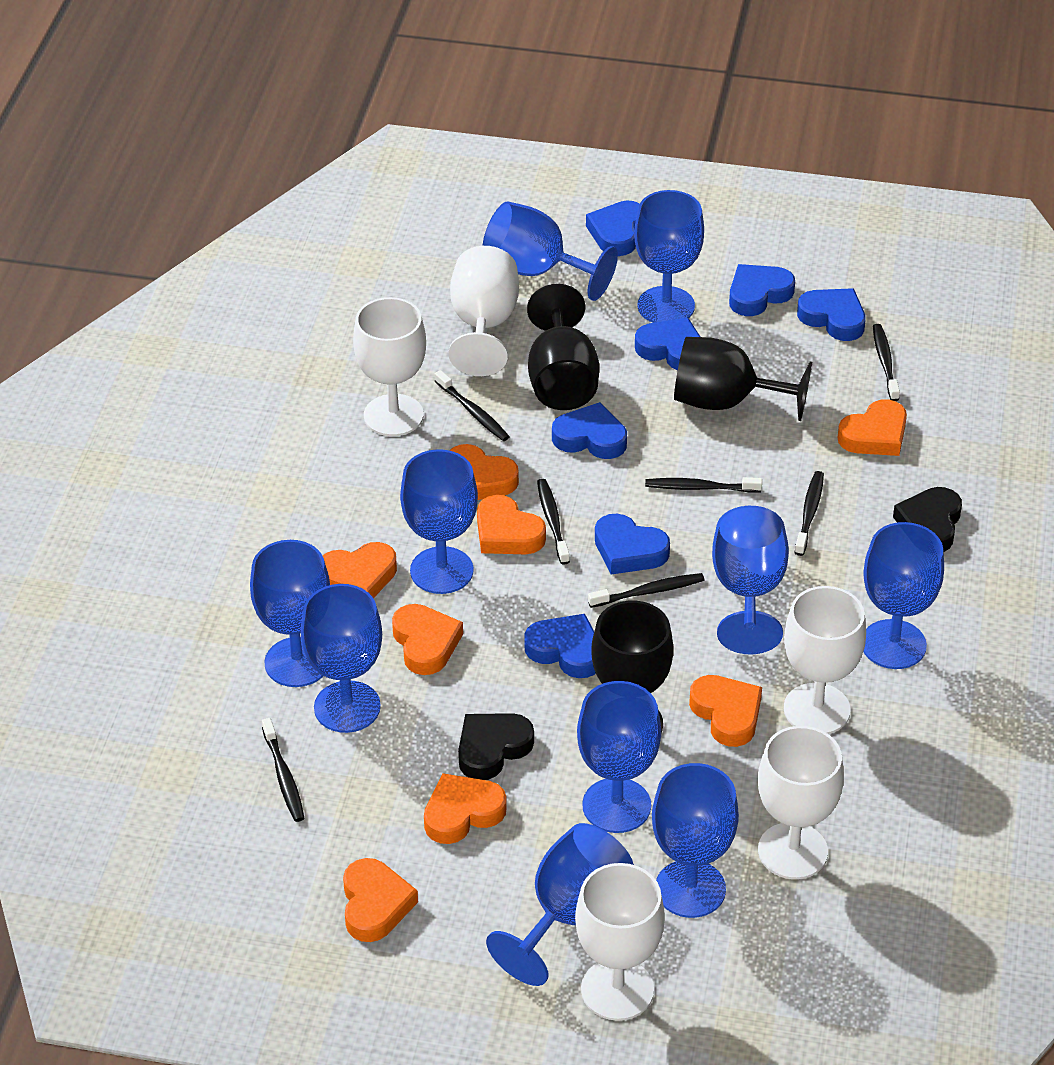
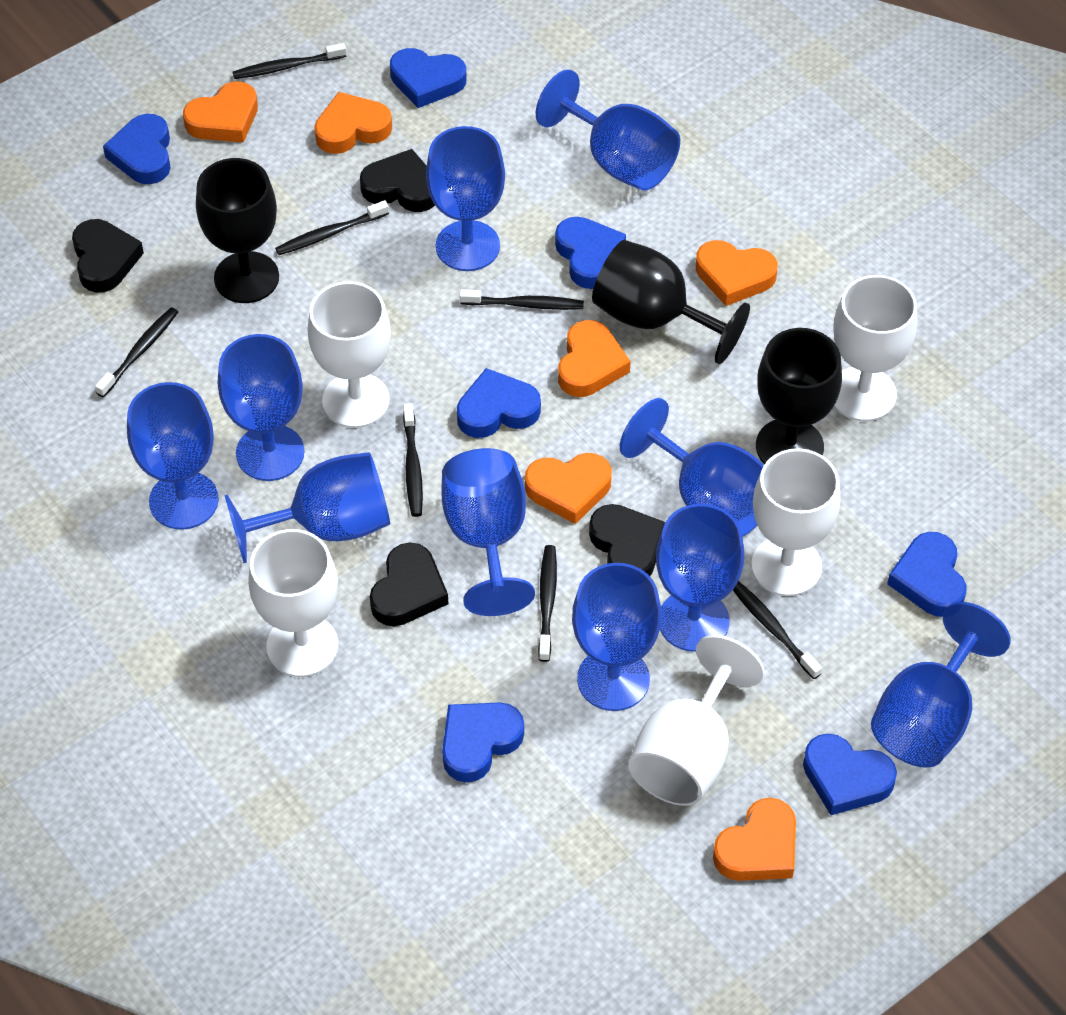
black heart: [458,713,534,780] [893,487,962,552] = 2 -> [72,219,144,293] [360,149,435,212] [370,543,448,626] [589,504,665,576] = 4
orange heart: [323,542,397,598] [343,858,418,942] [392,604,463,675] [424,773,507,844] [449,444,519,500] [477,495,546,554] [689,675,762,747] [837,399,907,456] = 8 -> [183,82,258,143] [314,92,392,154] [525,453,612,524] [558,320,631,397] [696,240,778,306] [713,798,796,881] = 6

